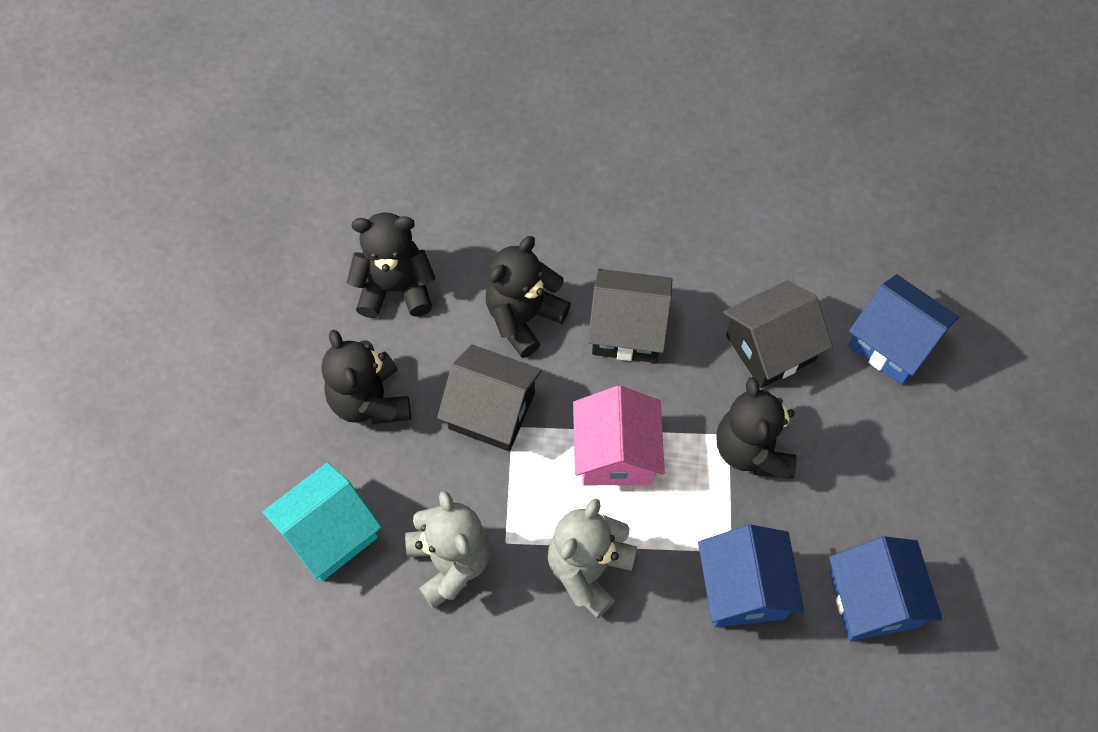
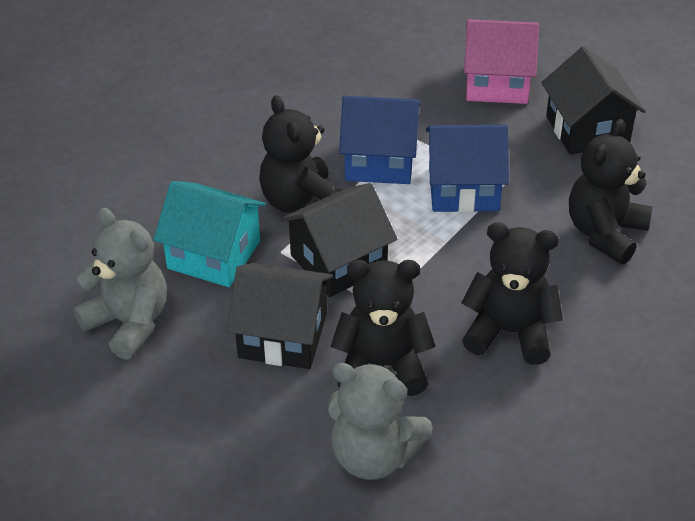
blue house: [698,524,804,627] [829,536,942,641] [848,274,959,385] = 3 -> [339,96,420,184] [426,125,509,213] = 2

